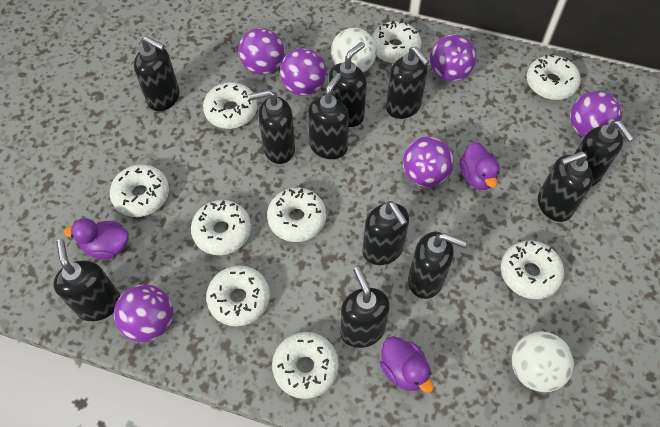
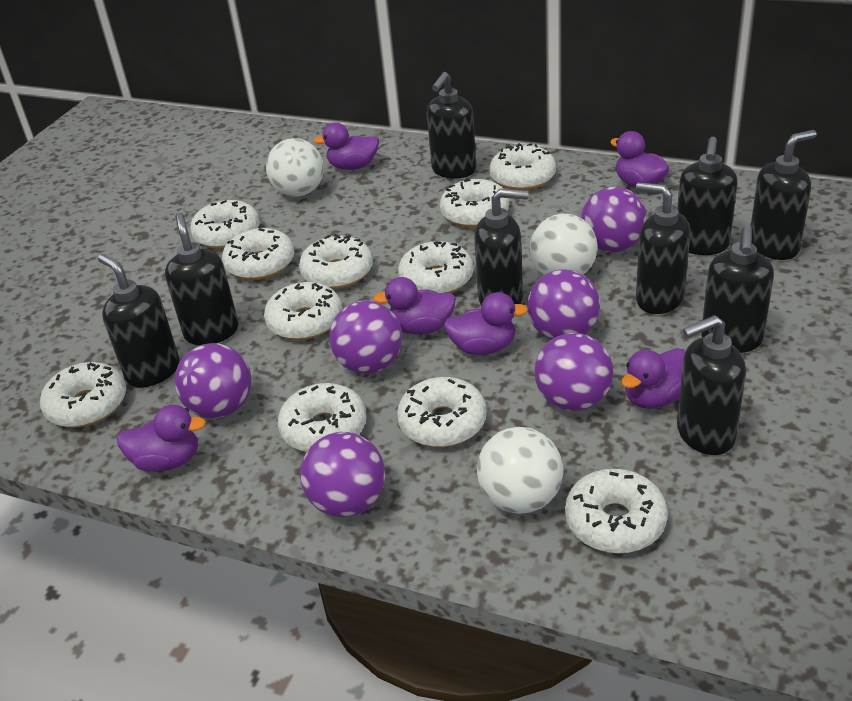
black soap dispenser: [53,239,120,321] [134,36,180,111] [248,90,295,164] [308,73,349,159] [328,42,367,127] [340,267,390,348] [362,201,409,265] [386,47,430,119] [408,232,467,299] [538,151,593,222] [574,120,635,187] = 11 -> [98,254,180,388] [165,213,238,345] [427,72,476,179] [474,189,528,306] [636,182,691,314] [677,137,738,255] [677,315,746,455] [701,226,774,353] [750,130,817,260] = 9
purple duck: [63,218,129,259] [380,336,434,393] [460,142,500,190] = 3 -> [117,405,206,472] [313,122,379,170] [373,277,456,334] [444,292,528,355] [610,131,670,188] [621,348,685,409] = 6
white ball: [331,28,377,72] [512,331,574,392] = 2 -> [266,138,324,197] [477,427,563,514] [530,214,598,275] = 3
white donut: [110,164,169,217] [191,200,251,255] [203,82,257,129] [206,265,270,327] [267,188,326,242] [272,332,339,399] [372,20,422,64] [501,241,564,299] [527,54,581,100] = 9 -> [40,362,126,427] [190,200,260,249] [222,228,294,280] [264,282,342,340] [278,383,367,452] [299,234,373,289] [397,377,487,447] [398,241,473,293] [440,178,509,228] [489,143,556,190] [565,469,668,554] = 11

